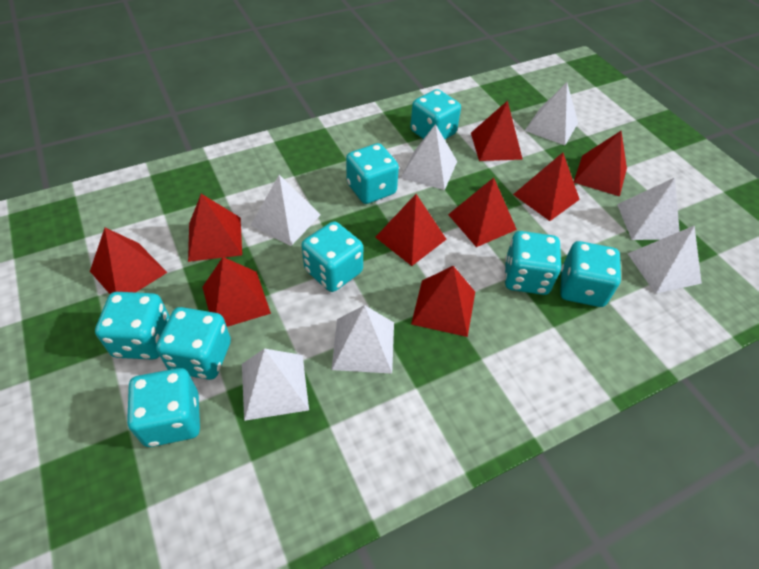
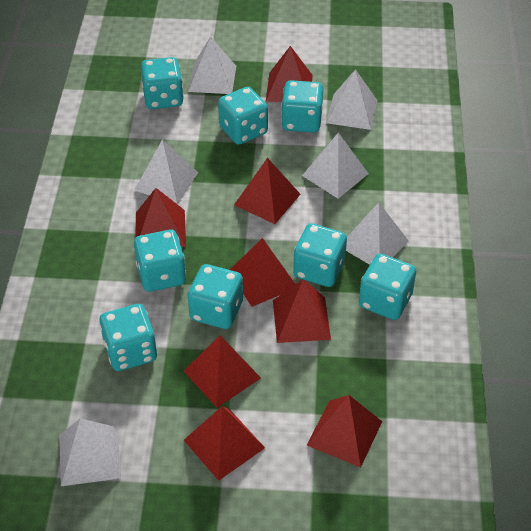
red pyramid: [90,228,168,294] [188,194,242,262] [202,257,271,327] [375,194,447,266] [411,266,475,337] [448,178,517,247] [471,101,523,161] [513,153,580,221] [574,131,627,196] = 9 -> [136,188,186,247] [184,335,261,408] [184,406,265,481] [230,238,295,307] [234,158,301,224] [266,46,313,102] [273,279,331,343] [307,395,382,468] = 8
white pyramid: [242,348,309,421] [250,175,321,246] [331,305,394,374] [401,124,457,190] [525,82,578,145] [617,178,680,240] [628,225,702,294] = 7 -> [59,418,121,486] [134,139,198,204] [188,36,236,94] [302,133,369,199] [326,69,377,130] [346,202,409,265] = 6

